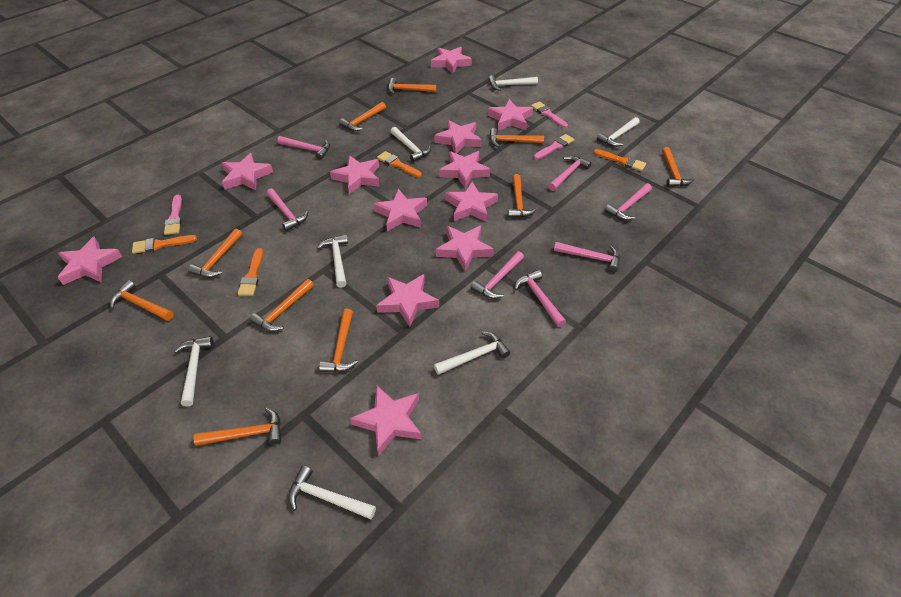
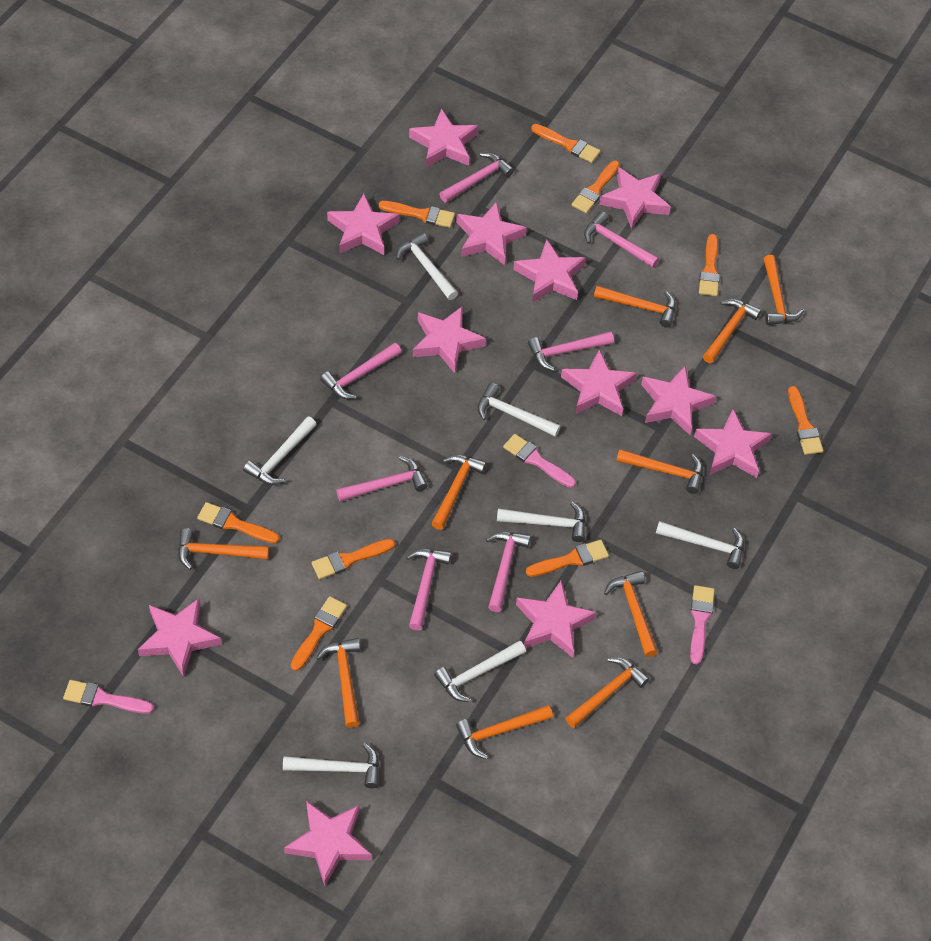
orange brush: [132,235,197,254] [237,248,263,296] [377,151,422,178] [593,149,646,171] = 4 -> [197,502,280,544] [291,596,347,671] [312,539,395,579] [379,201,455,228] [526,540,609,577] [531,124,600,163] [572,161,620,213] [699,234,720,296] [788,386,823,455] = 9

